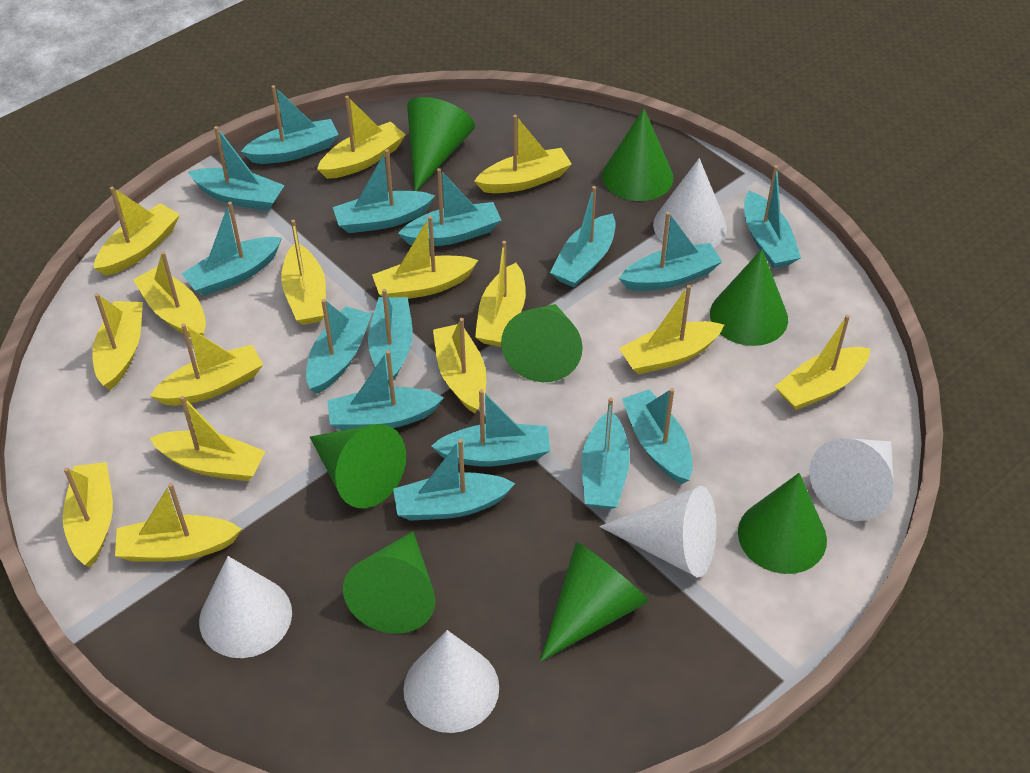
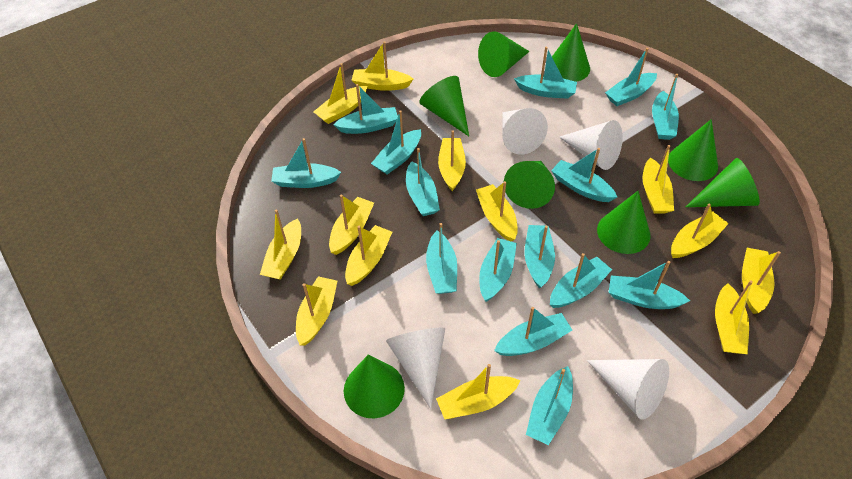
white cone: [199,556,292,658] [403,630,499,733] [600,486,716,578] [653,158,727,248] [809,438,894,521] = 5 -> [386,328,445,409] [502,108,548,155] [559,120,623,170] [587,359,669,419] = 4
yellow boat: [63,462,113,567] [92,293,143,390] [94,187,180,276] [115,483,242,562] [133,251,206,337] [150,323,263,406] [150,396,265,481] [281,220,326,325] [317,96,406,179] [372,216,478,299] [433,318,486,414] [474,115,572,193] [475,241,526,347] [619,285,724,374] [774,315,870,410] = 15 -> [260,209,301,280] [296,276,337,346] [313,63,367,124] [329,195,374,255] [345,225,392,286] [351,41,413,91] [436,364,521,419] [438,130,466,191] [476,181,518,242] [643,145,674,214] [671,203,729,258] [715,280,753,354] [742,248,781,314] = 13

